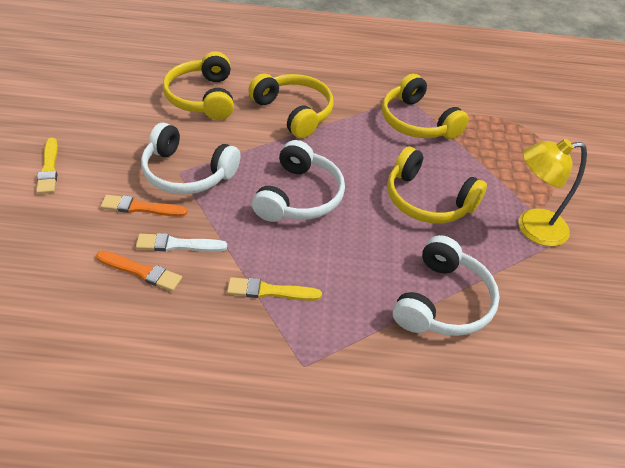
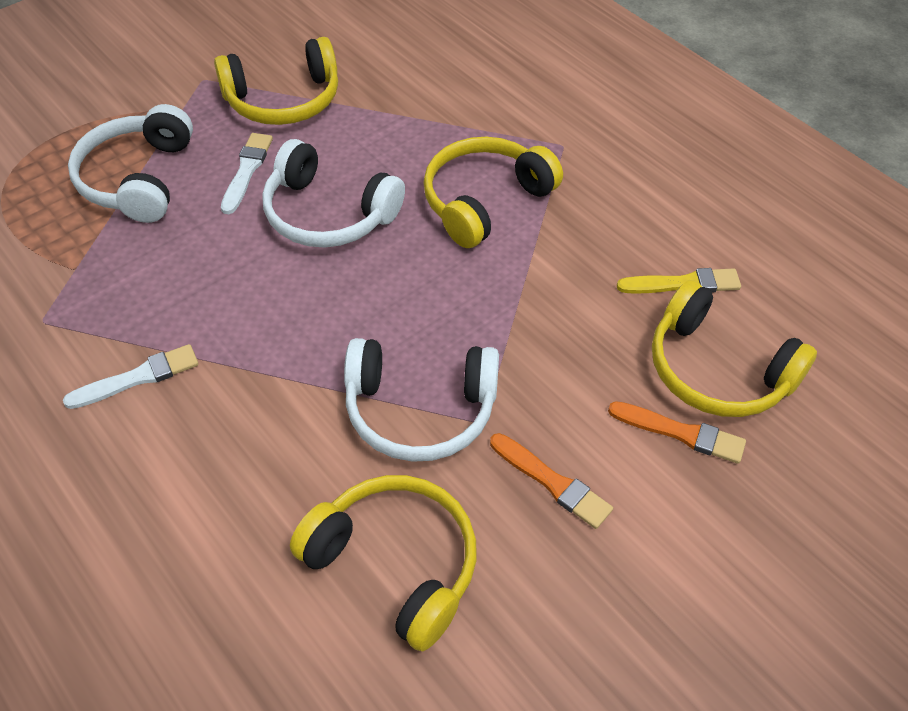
white brush: [136,233,227,252] = 1 -> [63,344,199,409] [221,133,273,214] = 2
yellow brush: [36,138,58,194] [227,277,322,301] = 2 -> [617,268,741,293] = 1
yellow lamp: [518,139,587,246] = 1 -> none = 0

